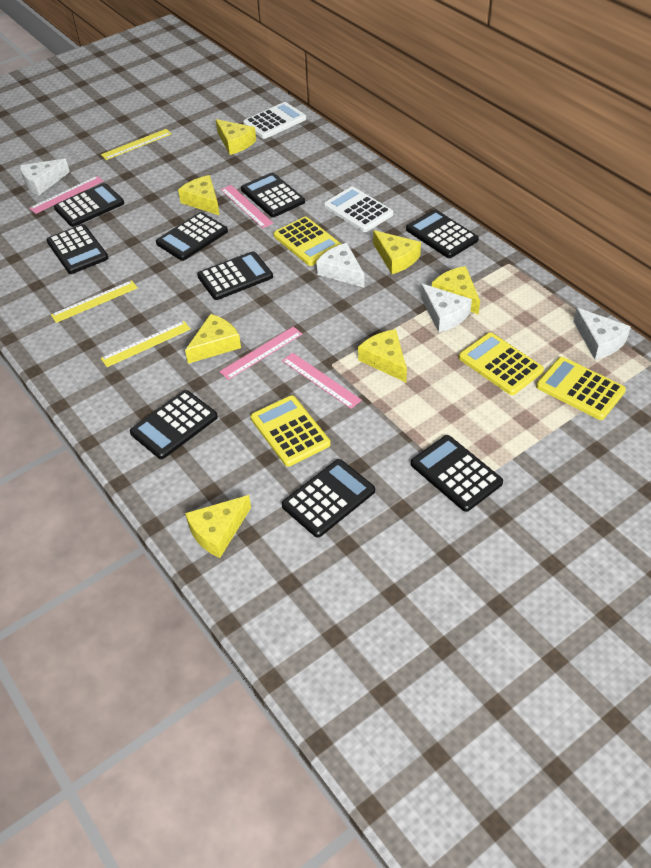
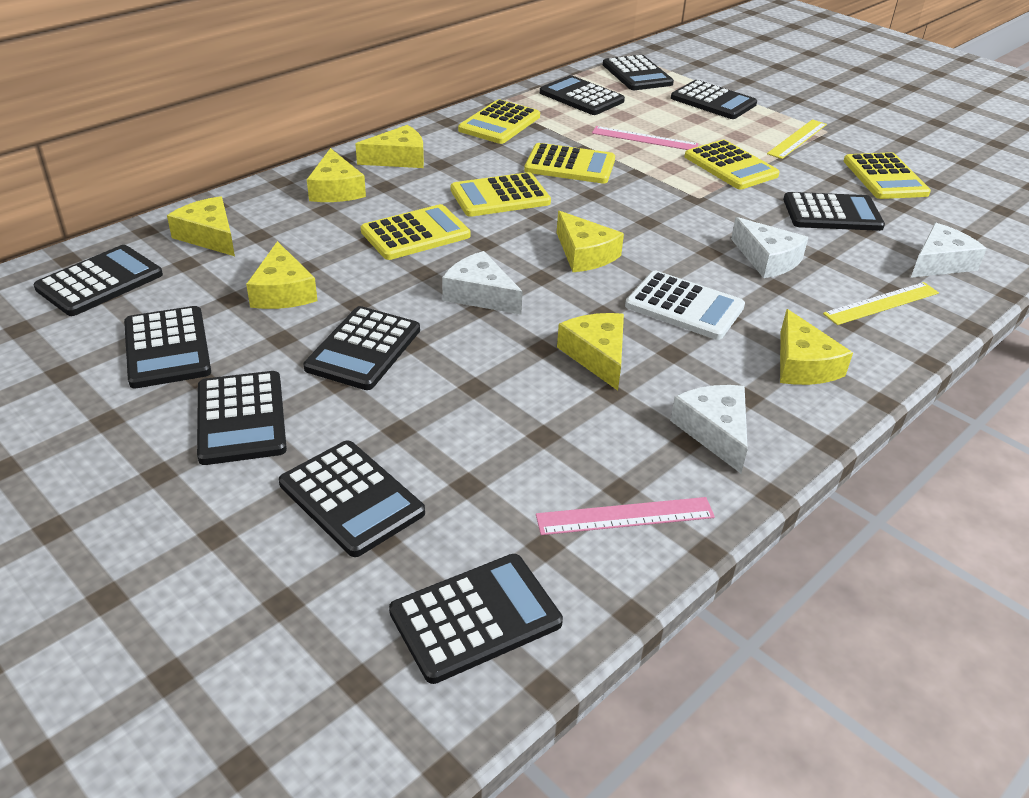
black calculator: [46,224,108,274] [54,183,124,227] [130,390,218,459] [156,212,228,261] [197,251,273,300] [241,173,305,217] [282,459,375,538] [406,210,479,258] [411,435,503,512] = 9 -> [34,245,163,316] [124,306,211,388] [197,371,287,465] [279,440,425,557] [303,306,420,390] [389,554,563,684] [540,75,625,115] [603,55,674,90] [671,80,757,119] [783,192,885,231] = 10
pink ruler: [30,176,103,214] [219,326,302,380] [221,185,273,228] [282,353,362,409] = 4 -> [536,497,715,535] [592,126,699,150] = 2
white calculator: [243,102,306,139] [324,187,394,232] = 2 -> [625,271,745,340] = 1
yellow calculator: [251,395,331,467] [274,217,341,266] [459,332,544,395] [536,357,626,420] = 4 -> [361,204,471,260] [451,172,551,217] [458,99,540,144] [524,143,615,184] [685,140,780,189] [844,152,931,199] = 6
yellow ruler: [51,280,138,323] [101,129,172,160] [101,321,191,367] = 3 -> [767,119,827,159] [823,282,939,325] = 2

